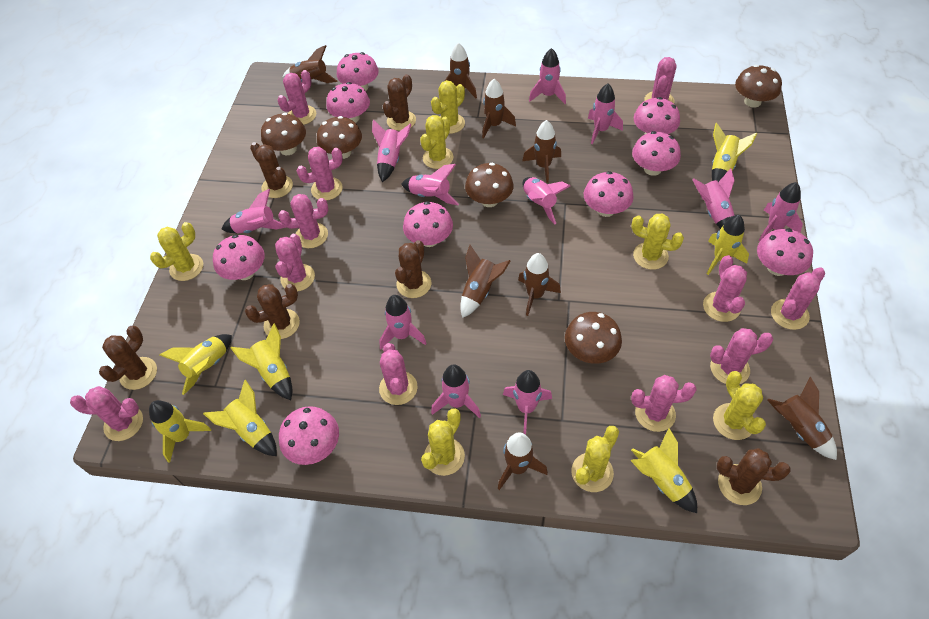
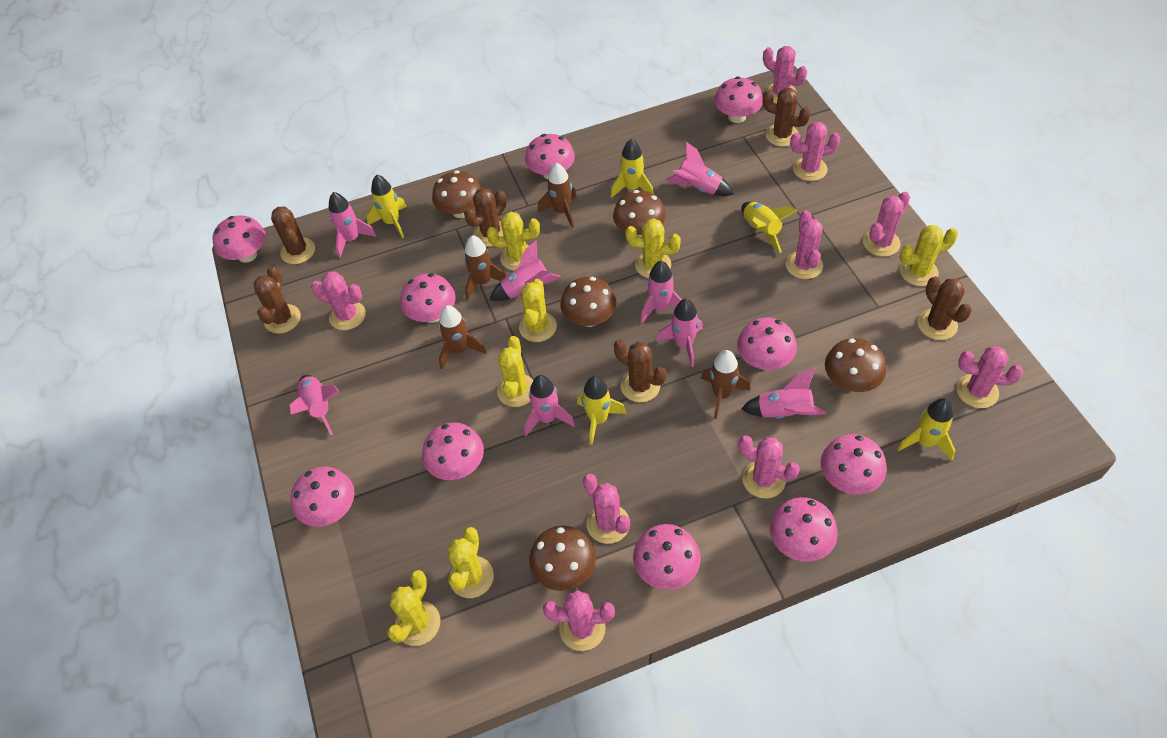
brown rocket: [283,45,337,83] [445,43,477,98] [460,245,510,318] [482,79,516,139] [498,432,548,490] [518,253,561,316] [522,120,561,183] [767,377,837,460] = 8 -> [439,305,487,369] [464,235,506,300] [538,163,577,228] [701,350,750,419] = 4
pink cactus: [70,386,143,441] [275,234,315,292] [277,70,316,125] [279,194,328,248] [297,147,343,200] [379,343,418,405] [631,375,697,432] [644,57,676,103] [703,255,747,322] [710,328,773,384] [771,267,825,330] = 11 -> [311,271,366,330] [543,590,615,651] [583,474,630,544] [739,435,800,499] [763,46,807,104] [786,210,823,279] [790,122,841,181] [863,192,910,257] [956,346,1023,408] = 9
pink mushroom: [213,235,265,280] [279,406,339,465] [326,82,370,123] [337,52,379,91] [403,201,453,247] [584,171,634,217] [632,131,681,176] [634,97,680,134] [757,228,813,276] = 9 -> [212,215,266,263] [291,467,355,527] [400,273,456,323] [422,422,484,480] [525,134,575,180] [633,524,701,590] [714,77,763,123] [737,318,797,370] [770,497,838,562] [821,434,887,495] = 10
pink rocket: [222,189,286,233] [372,119,411,182] [379,295,427,350] [401,164,459,205] [431,364,481,418] [503,370,552,435] [523,177,570,224] [529,48,566,104] [588,84,623,145] [692,168,735,229] [759,182,803,241] = 11 -> [289,375,340,435] [329,192,377,258] [490,240,561,301] [524,375,575,436] [640,261,682,323] [657,299,703,367] [666,142,734,196] [741,368,826,419] = 8
yellow rocket: [149,400,211,463] [160,334,232,395] [203,380,277,456] [230,323,292,400] [631,428,697,513] [707,215,749,275] [712,123,757,182] = 7 -> [366,175,407,238] [577,376,627,445] [610,139,654,198] [741,202,798,253] [897,398,955,461] = 5

